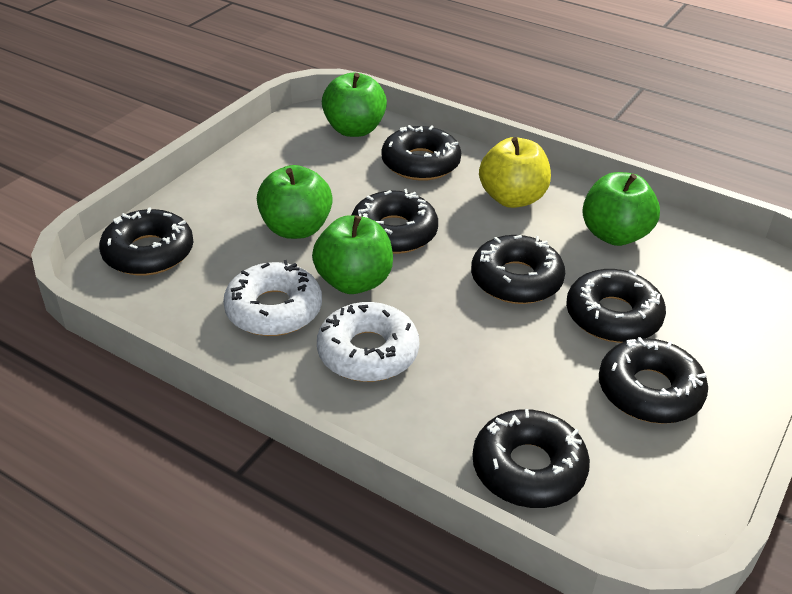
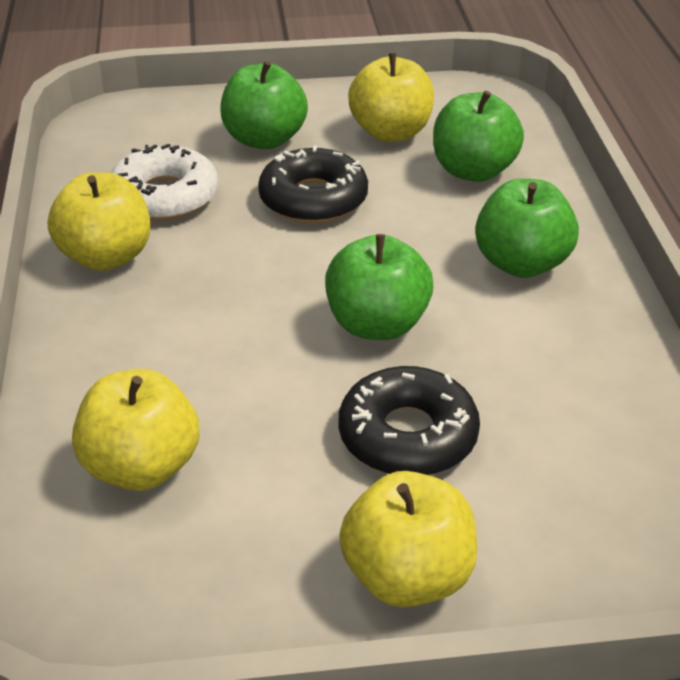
black donut: [99,208,194,276] [351,189,438,254] [381,125,461,181] [471,235,565,304] [472,409,590,508] [566,269,666,343] [599,337,708,424] = 7 -> [258,146,368,223] [339,366,480,475] = 2
white donut: [223,260,322,336] [317,302,419,382] = 2 -> [111,144,218,220] = 1
yellow apple: [479,137,551,208] = 1 -> [48,172,150,271] [72,369,200,491] [339,471,477,607] [348,53,434,142] = 4

